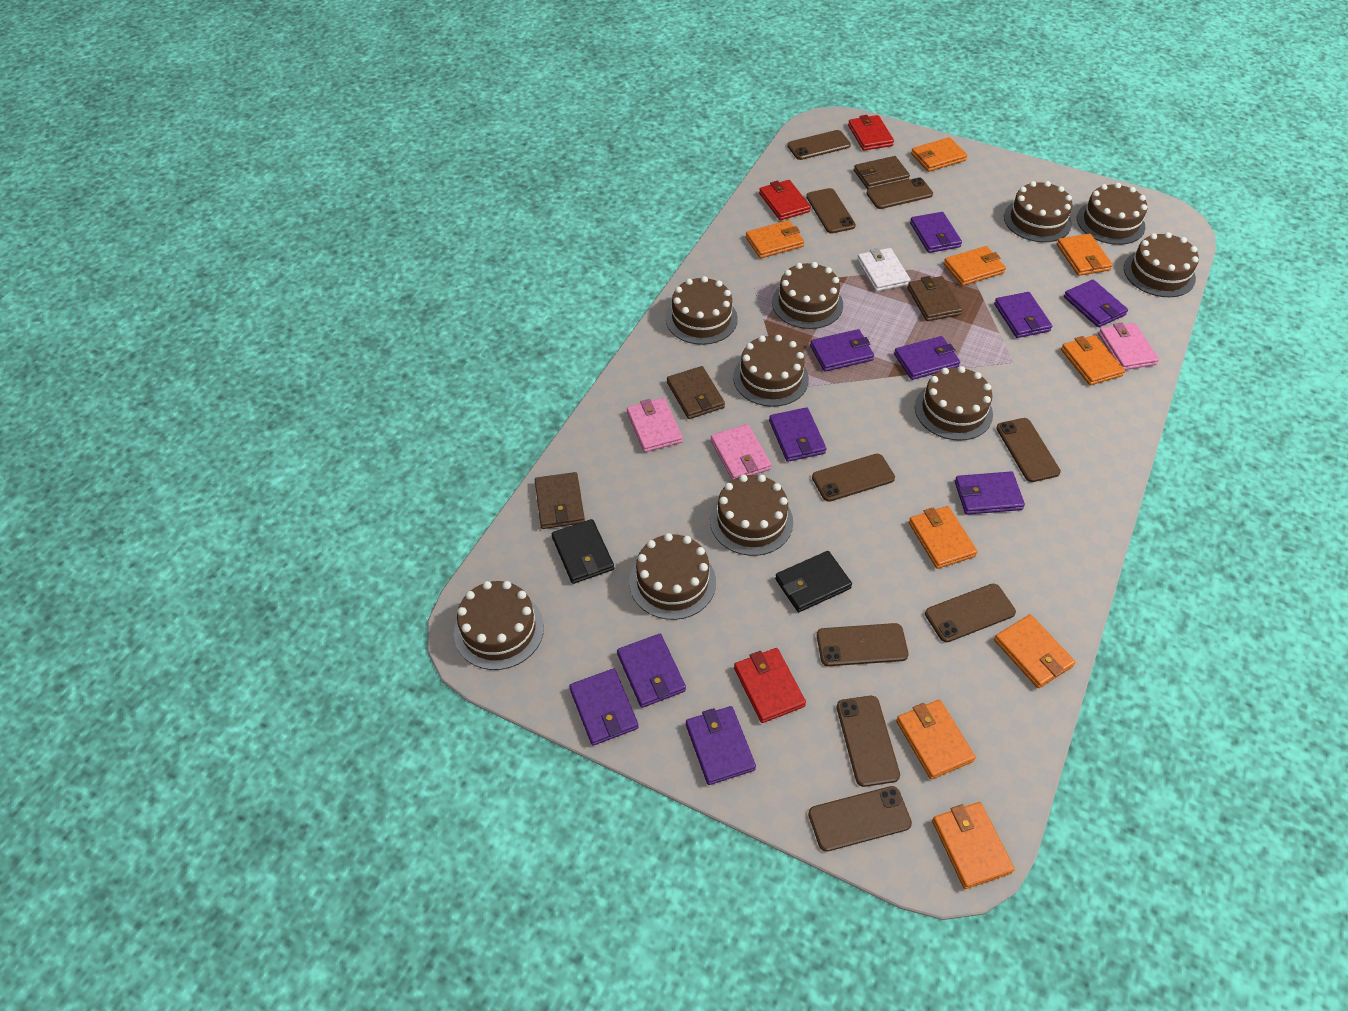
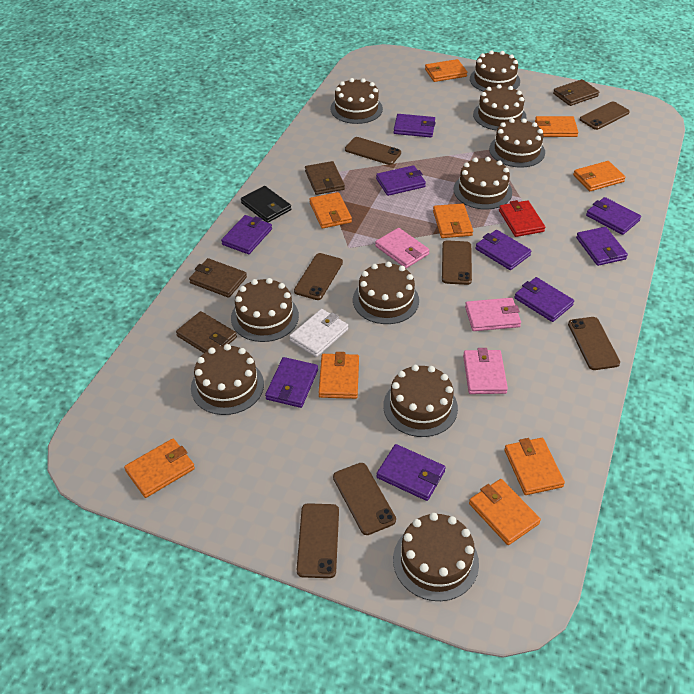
black wallet: [552,519,614,584] [775,551,852,612] = 2 -> [241,186,291,223] = 1
brown phone: [787,130,851,160] [806,188,856,233] [808,786,912,852] [812,454,895,502] [817,623,909,666] [837,696,900,787] [866,178,933,209] [925,584,1016,642] [996,418,1061,482] = 9 -> [294,253,343,300] [297,503,339,578] [333,463,396,535] [345,137,401,165] [442,240,472,285] [568,317,620,370] [580,101,630,130] = 7
purple wallet: [569,669,638,746] [617,634,686,708] [686,706,756,785] [769,407,826,462] [810,329,874,372] [894,336,960,380] [910,212,962,253] [955,471,1025,515] [994,292,1052,338] [1064,280,1128,327] = 10 -> [221,215,272,254] [265,357,318,408] [376,165,426,196] [376,444,446,501] [394,114,436,137] [475,230,531,270] [514,277,574,322] [576,227,628,266] [586,197,641,235] = 9
red wallet: [734,648,806,723] [759,180,811,220] [848,115,894,151] = 3 -> [499,200,545,237] = 1

